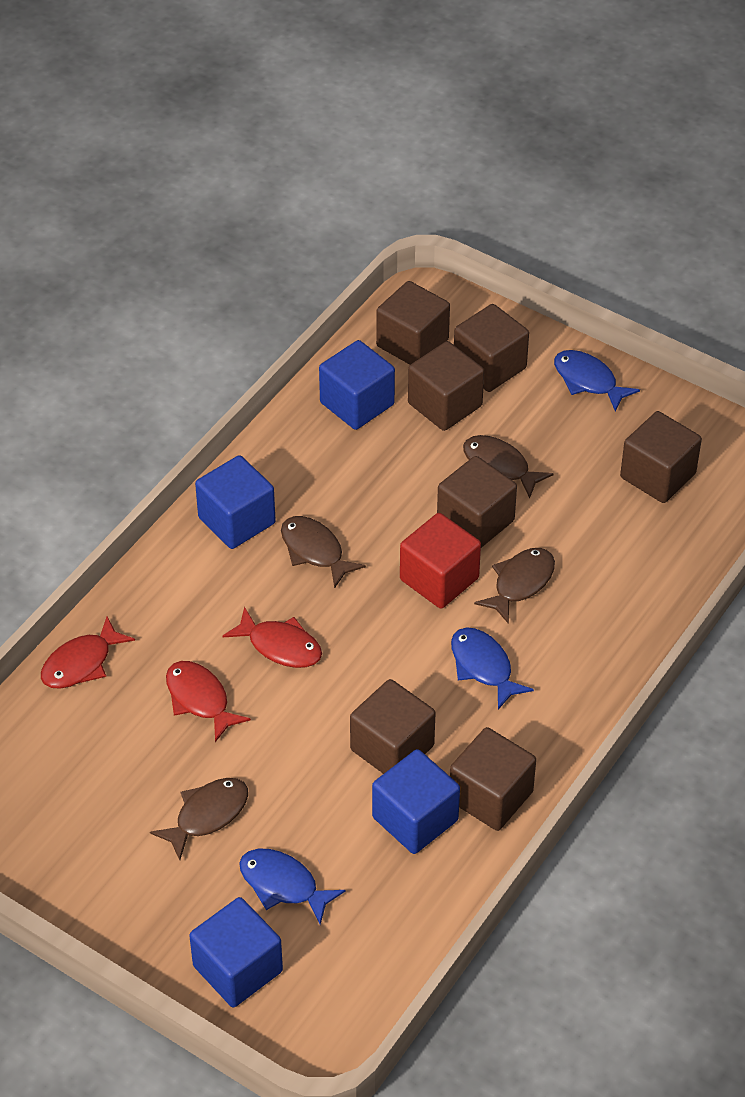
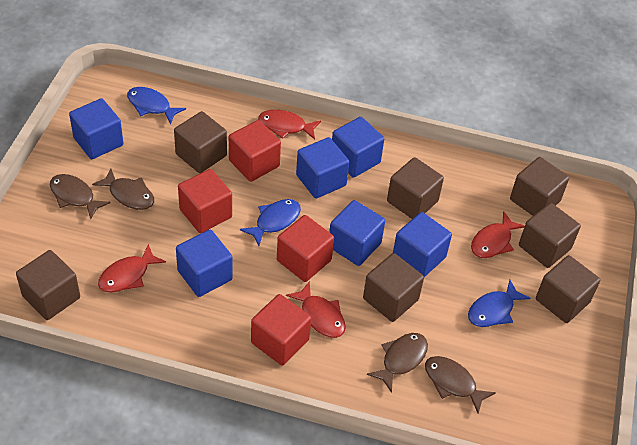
blue cube: [189,897,283,1007] [195,455,276,549] [319,340,395,430] [372,749,460,854] = 4 -> [69,98,123,159] [176,230,233,297] [296,137,349,198] [329,200,385,266] [332,117,384,178] [393,212,452,277] = 6
red cube: [400,513,481,609] = 1 -> [178,169,232,233] [229,120,281,182] [251,294,311,366] [277,215,334,282] = 4
red fish: [41,617,135,689] [166,661,251,742] [223,607,322,668] = 3 -> [98,244,166,292] [258,110,321,140] [286,281,346,338] [471,211,525,258] = 4

